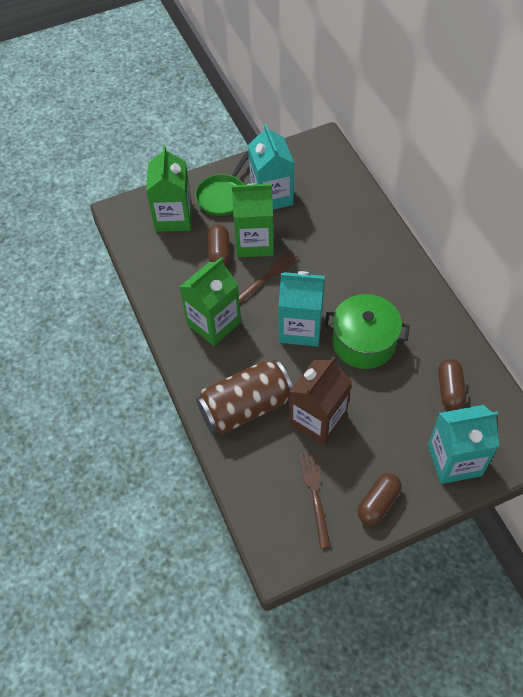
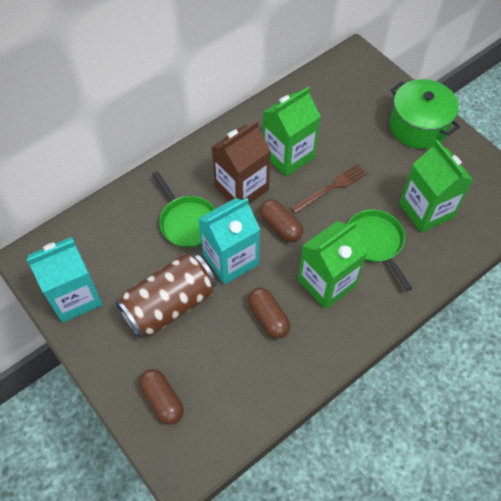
brown fork: [239,250,300,303] [299,451,331,549] = 2 -> [290,164,367,214] = 1
green pan: [195,152,249,216] = 1 -> [152,172,215,248] [347,209,413,291] = 2
turquoise carton: [248,124,294,210] [279,271,325,347] [428,405,499,484] = 3 -> [26,237,103,323] [198,198,260,285] = 2

